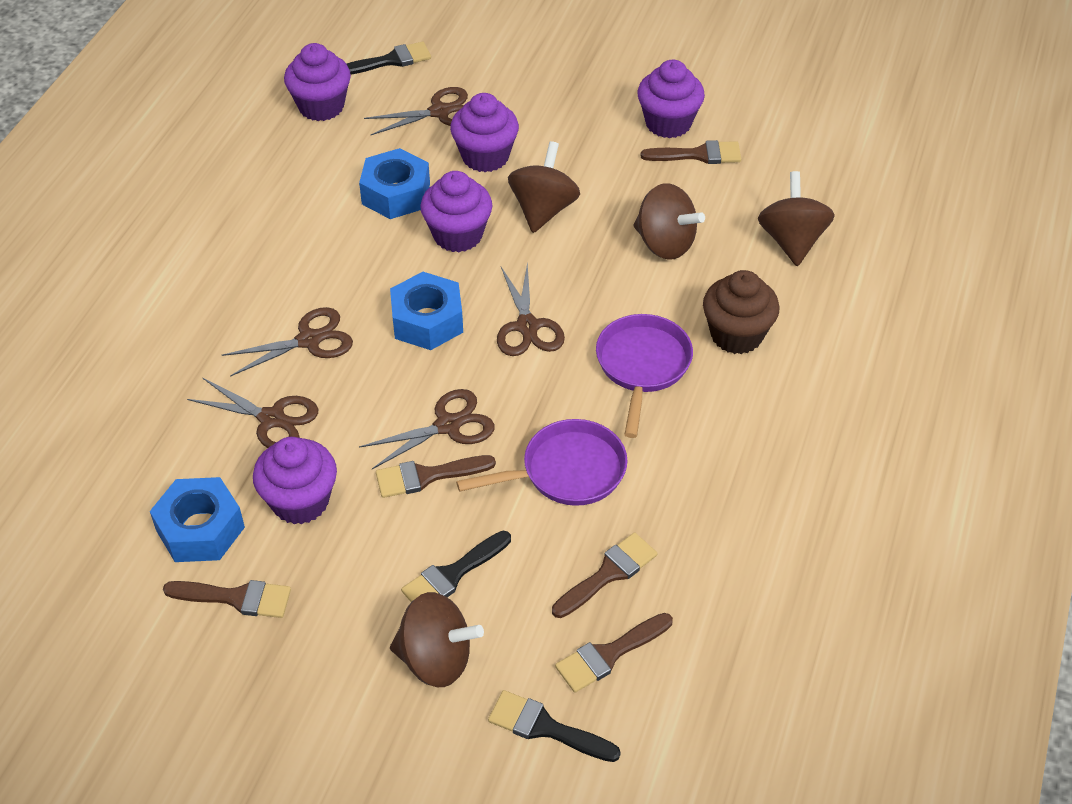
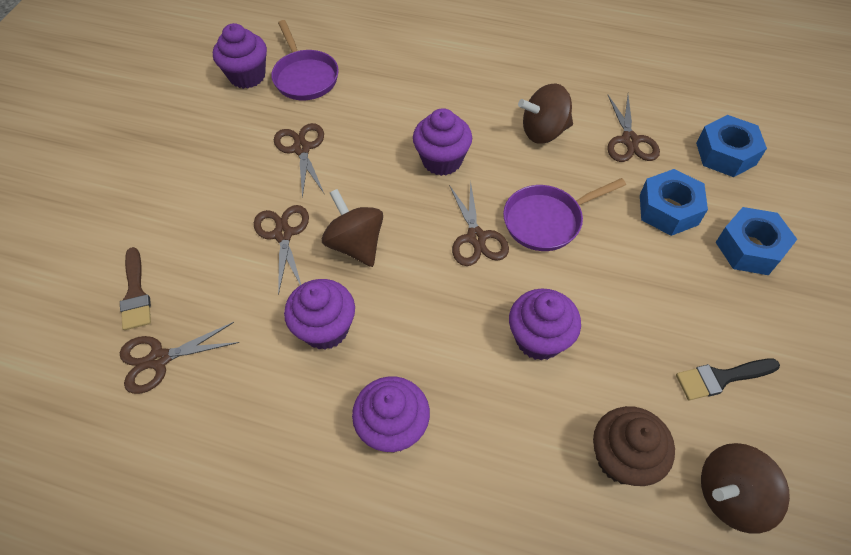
black brush: [346,42,431,75] [401,531,511,602] [488,690,621,762] = 3 -> [676,359,780,400] = 1
brown brush: [163,580,291,618] [376,455,496,498] [552,532,657,618] [555,613,673,692] [641,140,741,164] = 5 -> [120,247,151,330] = 1
brown spinning top: [390,592,484,687] [508,141,580,233] [633,183,705,260] [758,171,835,266] = 4 -> [322,189,383,267] [518,84,573,144] [701,443,790,534] = 3

